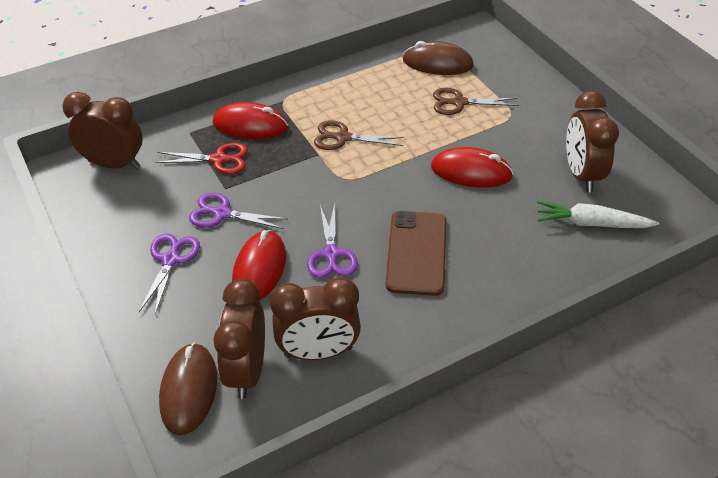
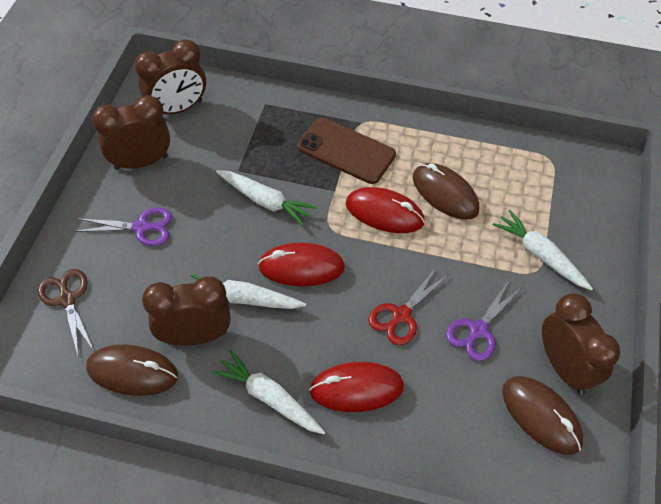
brown mouse: [159,342,217,435] [403,41,474,75] = 2 -> [86,345,178,396] [413,163,479,220] [502,376,583,455] = 3
brown scissors: [314,120,404,150] [433,88,519,115] = 2 -> [38,269,94,355] = 1
purple scissors: [139,233,200,315] [189,192,288,229] [307,203,358,278] = 3 -> [75,207,172,246] [446,280,522,361] = 2
white carrot: [537,201,659,228] = 1 -> [190,274,306,309] [212,350,325,434] [216,170,317,226] [493,210,593,290] = 4

